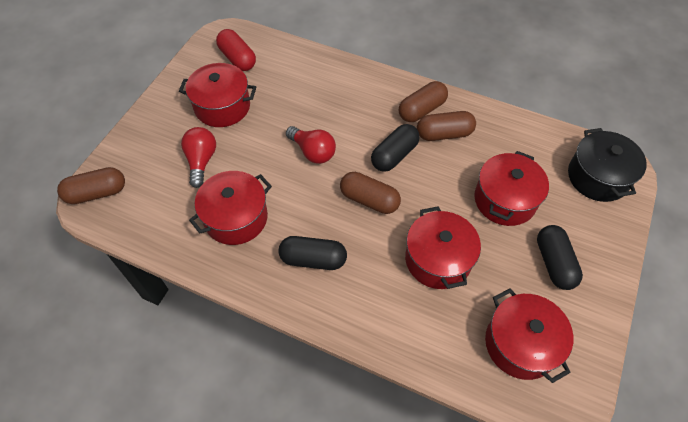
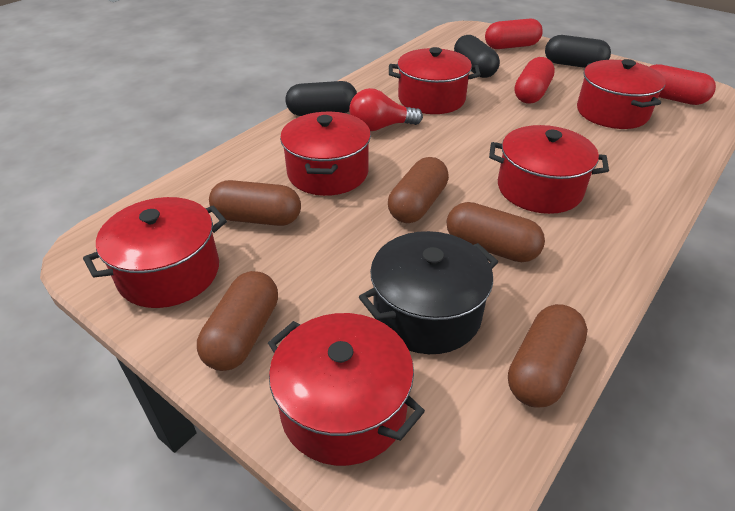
brown capsule: [57,167,125,204] [340,172,401,214] [399,81,448,122] [417,111,476,141] = 4 -> [197,271,278,371] [209,180,301,226] [388,157,449,223] [447,202,545,262] [508,304,588,408] = 5
red capsule: [216,29,256,71] = 1 -> [485,19,543,49] [515,57,555,104] [650,64,716,105] = 3
red light bulb: [181,127,216,188] [286,126,336,164] = 2 -> [349,88,423,131] = 1
red pot: [179,63,256,127] [189,171,272,245] [405,206,481,289] [474,151,549,226] [485,288,573,383] = 5 -> [83,197,227,308] [268,313,425,466] [280,112,371,196] [389,47,481,114] [489,125,609,214] [577,59,666,129] = 6

